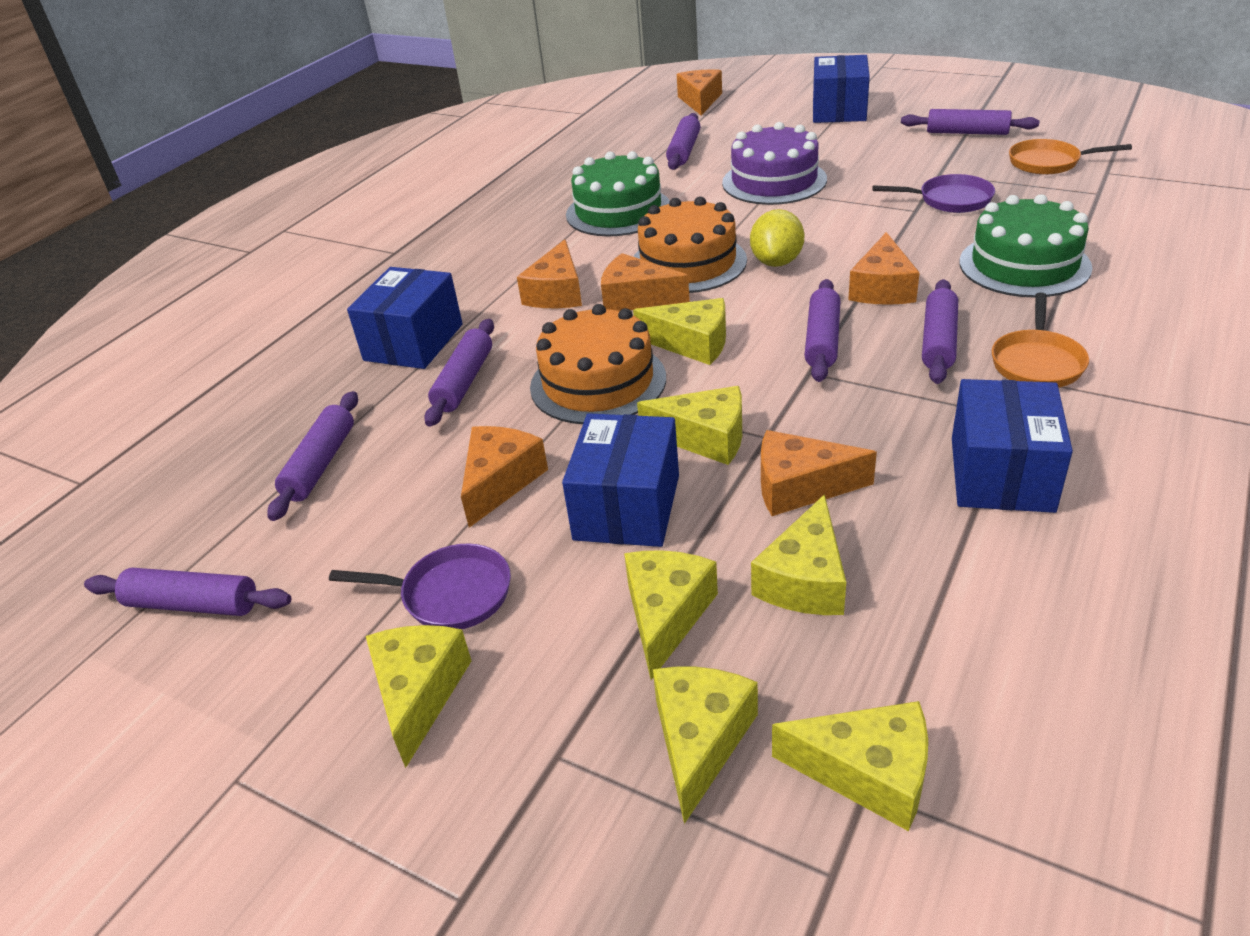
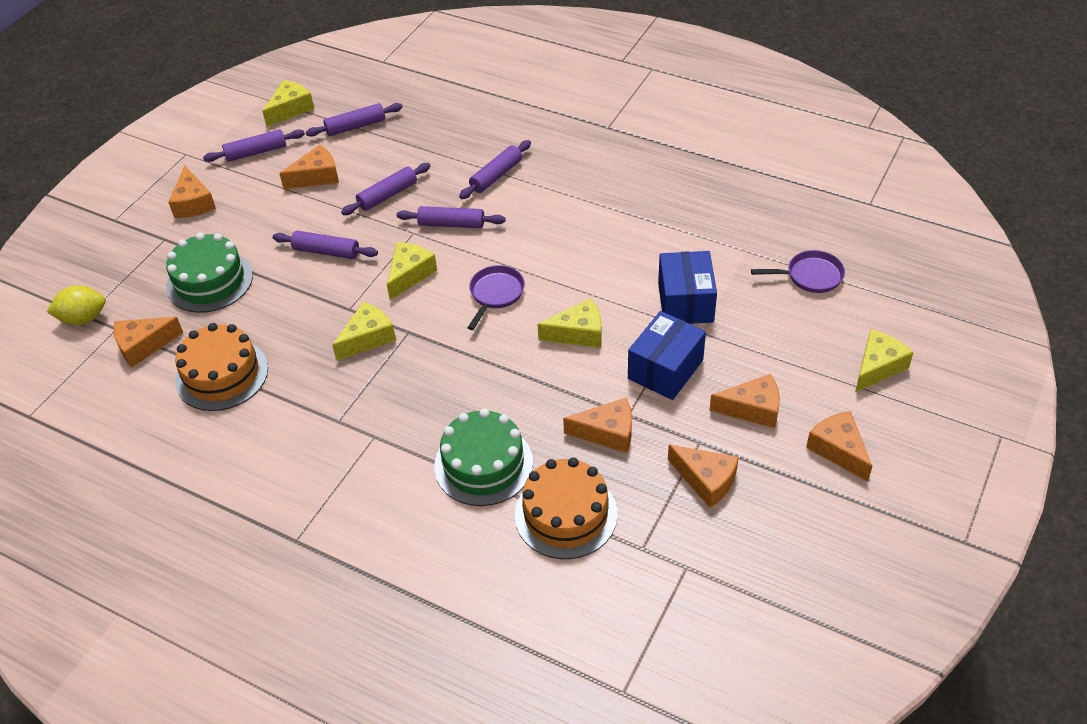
blue box: [347,267,463,369] [562,413,679,547] [813,55,870,123] [952,379,1073,513] = 4 -> [628,311,706,400] [658,251,717,324] = 2
orange cheese: [461,426,548,528] [517,239,582,308] [601,253,690,311] [677,69,722,116] [761,430,877,516] [848,232,920,305] = 6 -> [114,317,183,368] [168,165,216,218] [279,145,339,189] [563,398,632,453] [668,445,739,508] [709,374,780,428] [806,411,873,482] = 7
orange pan: [992,293,1089,388] [1009,139,1132,175] = 2 -> none = 0
purple cake: [722,122,827,205] = 1 -> none = 0
purple rolling pin: [84,568,291,616] [267,391,358,521] [424,319,494,427] [666,113,700,170] [804,279,840,382] [901,109,1039,135] [922,279,958,384] = 7 -> [203,129,305,162] [273,231,378,259] [306,103,403,137] [341,163,430,215] [397,206,505,228] [459,140,531,199] = 6
yellow cheese: [366,625,471,768] [624,550,718,680] [633,298,726,365] [637,386,742,465] [653,667,758,824] [751,494,846,615] [772,701,928,831] = 7 -> [262,80,314,127] [332,302,396,361] [387,242,437,300] [538,298,602,348] [855,329,914,392] = 5

